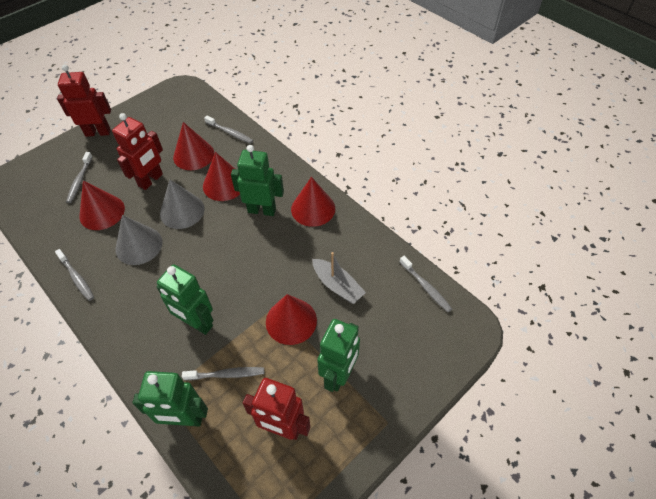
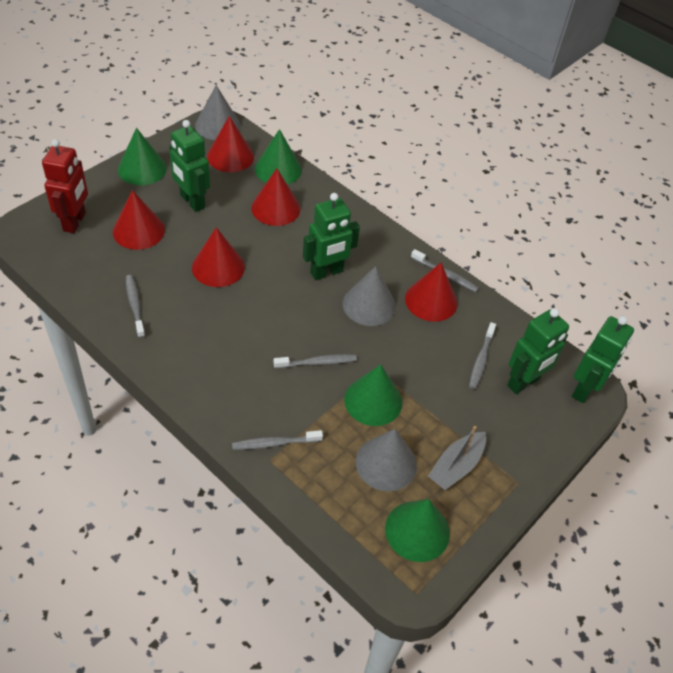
green cone: none = 0 -> [118,128,167,185] [255,129,302,185] [344,364,402,426] [385,499,450,562] = 4
grey cone: [115,215,163,265] [160,180,205,229] = 2 -> [195,85,241,140] [343,266,396,326] [356,429,417,491] = 3
red robot: [57,65,111,137] [112,113,163,190] [243,378,311,440] = 3 -> [42,139,88,233] = 1

